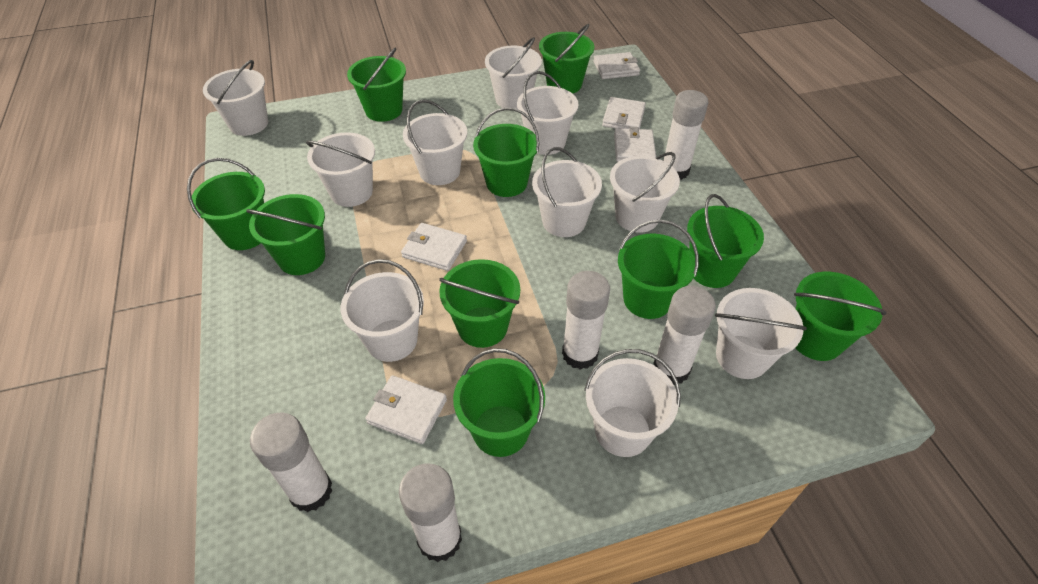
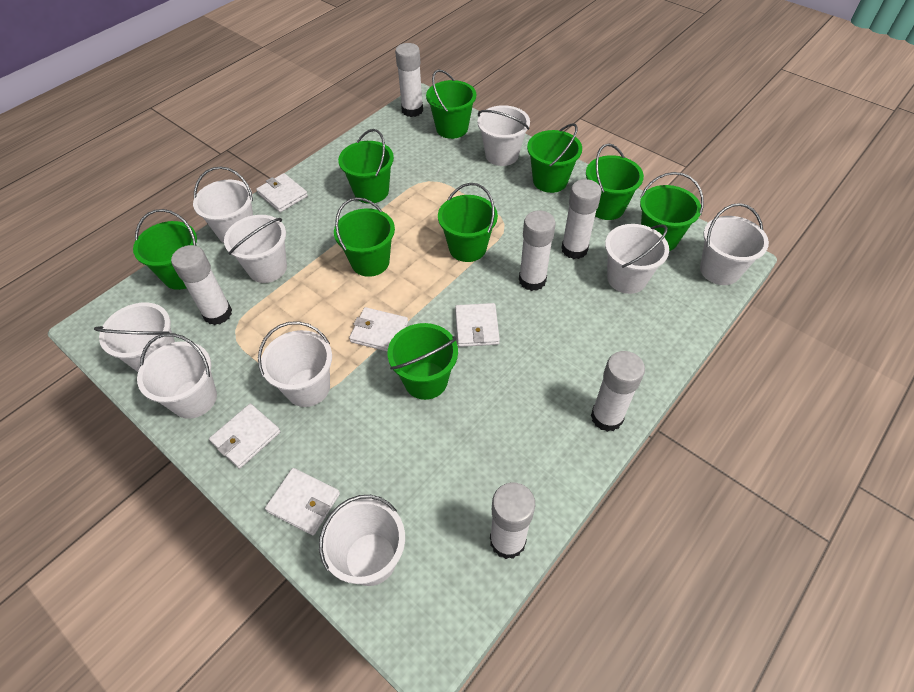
green bucket: [187,158,265,250] [246,194,325,275] [347,47,406,122] [439,259,520,348] [453,348,545,457] [473,107,539,197] [539,24,595,94] [618,220,699,319] [687,194,764,288] [794,272,886,361] = 10 -> [133,209,197,290] [334,197,395,277] [338,129,394,204] [388,323,458,400] [426,69,476,139] [438,183,498,262] [527,123,582,193] [586,143,644,220] [640,172,704,251] = 9
white bucket: [203,60,268,136] [306,132,375,207] [341,259,424,362] [403,100,467,185] [485,37,542,109] [517,71,578,155] [532,147,602,237] [584,349,681,457] [610,152,680,233] [715,288,807,379] = 10 -> [94,303,175,372] [137,333,217,419] [193,166,253,243] [224,215,287,283] [258,321,332,407] [319,495,405,586] [477,105,530,166] [605,224,669,294] [700,203,769,285] = 9
white glue stick: [250,413,332,512] [399,463,462,562] [562,271,610,370] [653,286,716,385] [663,90,709,180] = 5 -> [171,245,232,325] [395,43,423,117] [490,483,535,559] [519,210,556,291] [561,179,602,259] [591,351,645,432] = 6

